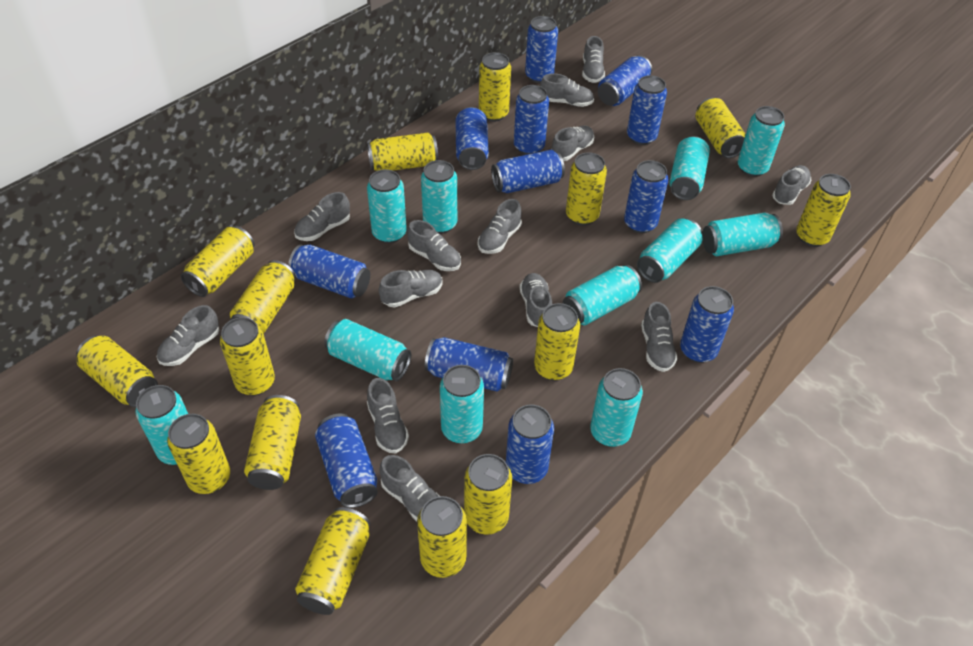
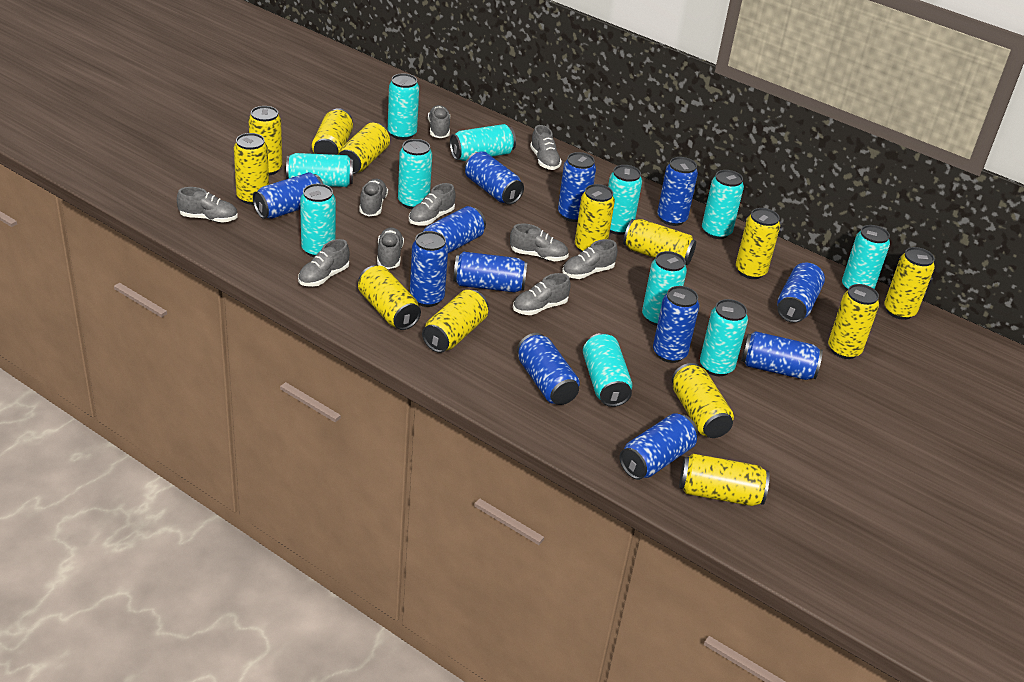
grey shoe: [157,305,219,366] [294,192,350,241] [367,378,409,453] [379,270,443,308] [379,455,440,521] [407,220,461,271] [478,199,522,254] [520,273,552,327] [540,73,594,107] [551,126,594,161] [582,36,605,83] [641,302,678,372] [772,165,812,205] = 13 -> [177,187,238,223] [298,239,350,287] [359,179,388,216] [377,227,404,269] [409,183,456,226] [428,105,450,138] [510,224,569,261] [513,273,571,315] [530,125,562,170] [562,239,618,279] = 10
yellow can: [76,336,158,407] [167,414,230,494] [181,226,254,297] [220,317,275,396] [230,260,296,334] [244,395,301,490] [295,507,370,615] [367,133,438,171] [417,496,467,578] [464,454,512,535] [479,52,511,121] [534,303,580,381] [566,152,607,225] [696,98,746,158] [796,174,851,247] = 15 -> [234,133,269,205] [248,106,282,175] [312,108,353,155] [338,123,390,174] [358,265,421,330] [422,290,488,353] [575,184,615,252] [623,219,696,265] [672,363,734,438] [679,454,770,506] [736,208,780,279] [828,284,879,359] [884,247,935,320] = 13

